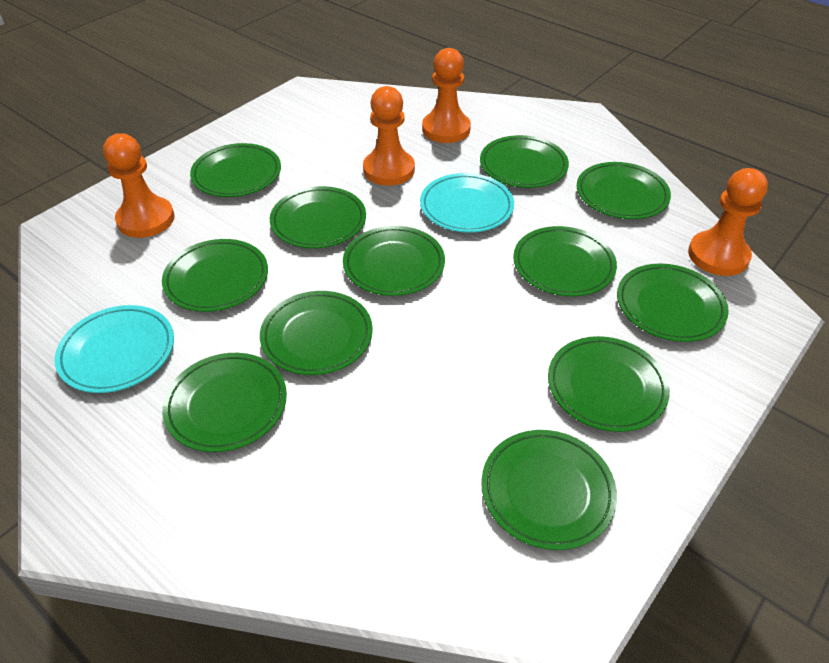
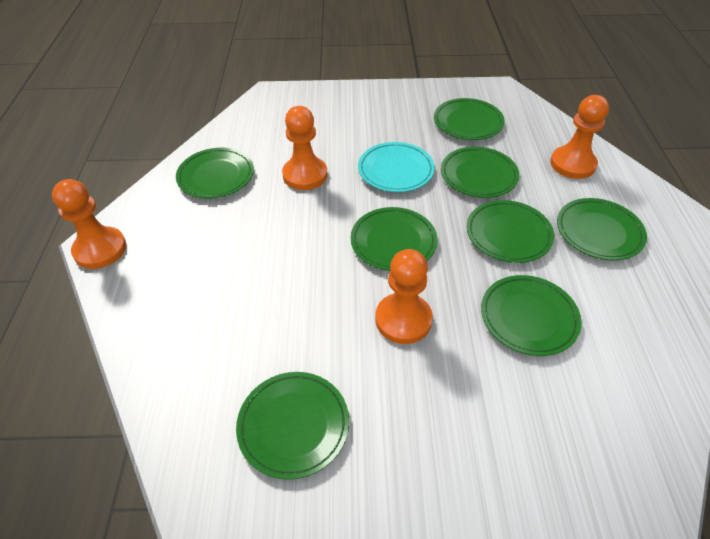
green plate: [162,239,268,312] [162,353,287,452] [190,143,281,197] [260,291,373,375] [270,186,366,248] [343,226,445,296] [480,135,569,188] [481,430,617,550] [513,226,617,296] [548,336,670,432] [577,162,671,219] [617,264,729,342] = 12 -> [176,148,254,199] [236,372,349,480] [351,207,438,271] [434,98,505,140] [441,147,519,198] [466,200,554,263] [481,275,582,356] [557,198,647,260] = 8
turquoise plate: [55,305,174,393] [420,173,514,233] = 2 -> [358,142,435,192] = 1

